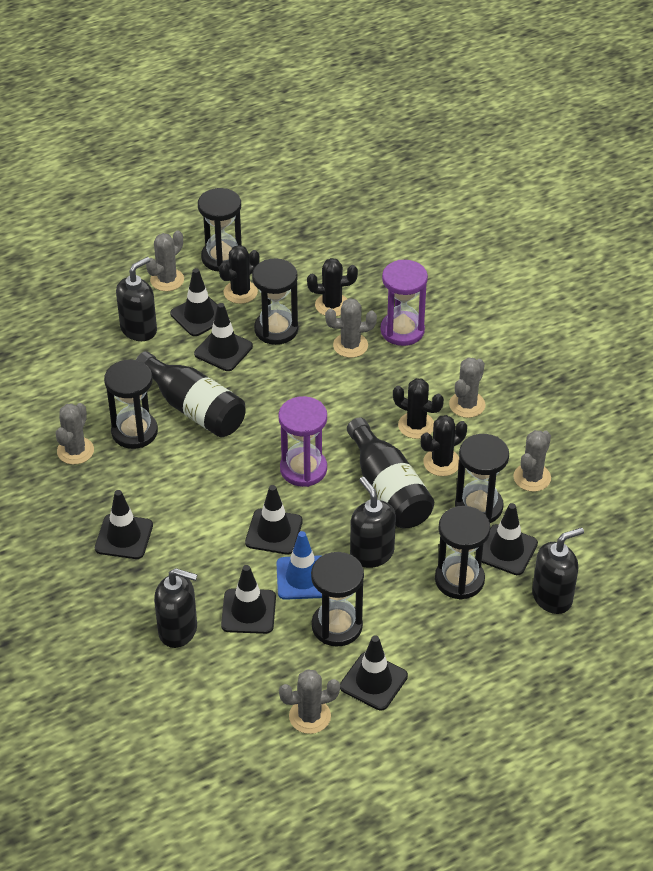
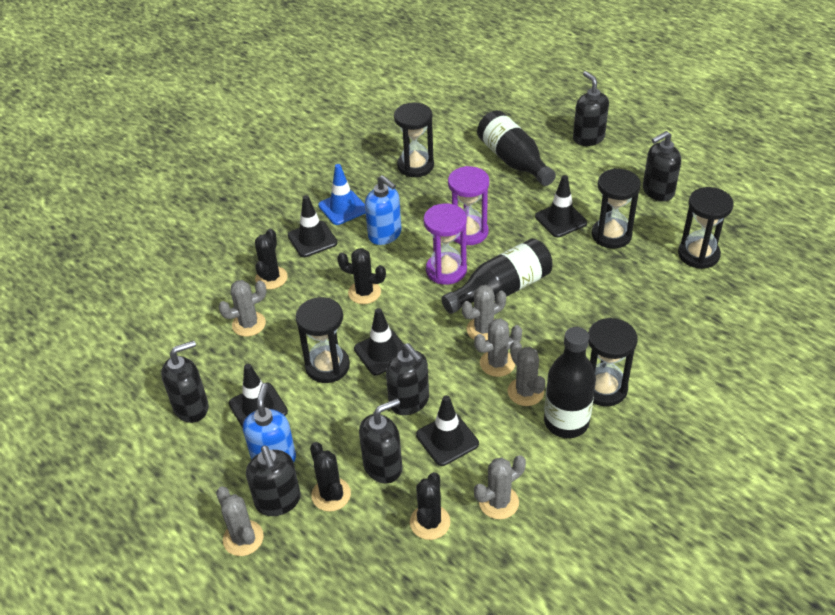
black bottle: [136,351,246,437] [347,417,434,528] = 2 -> [441,238,553,314] [477,110,556,186] [544,327,596,438] = 3
black hourglass: [104,360,158,449] [198,188,242,272] [252,259,298,345] [311,552,364,647] [435,506,490,600] [455,434,509,523] = 6 -> [296,297,350,383] [394,102,434,177] [588,318,637,406] [592,168,641,249] [678,187,734,269] = 5
black soap dispenser: [116,257,157,341] [154,568,198,648] [350,477,396,568] [532,527,584,614] = 4 -> [161,341,209,423] [246,445,301,516] [359,398,402,484] [386,343,429,415] [573,71,609,146] [643,131,681,201] = 6
black traffic cone: [95,490,153,559] [170,268,218,336] [194,303,253,371] [221,565,276,634] [245,485,303,555] [340,635,408,710] [482,503,538,575] = 7 -> [229,364,288,428] [288,195,337,257] [354,308,403,375] [416,395,479,466] [535,175,587,238] = 5
blue soap dispenser: none = 0 -> [243,383,296,462] [365,175,401,245] = 2

